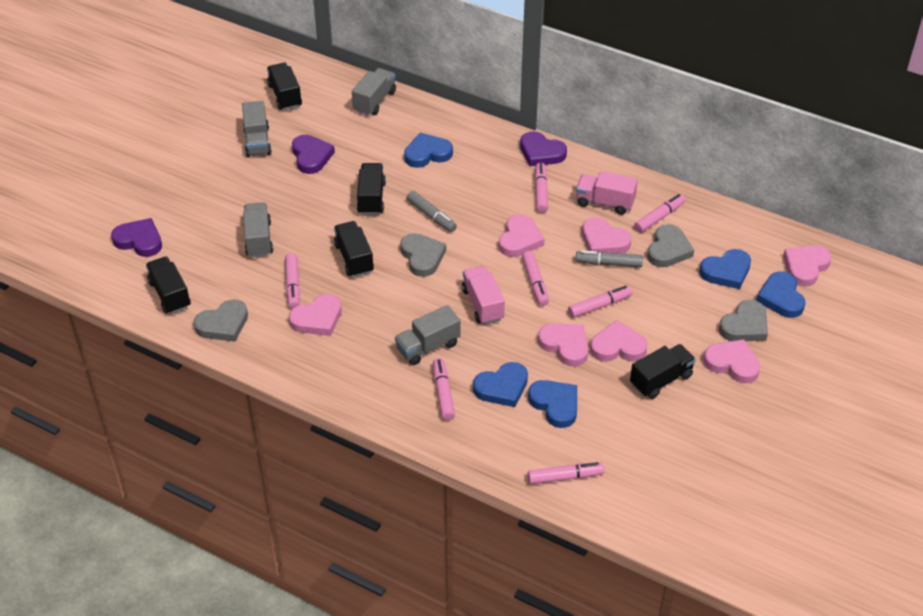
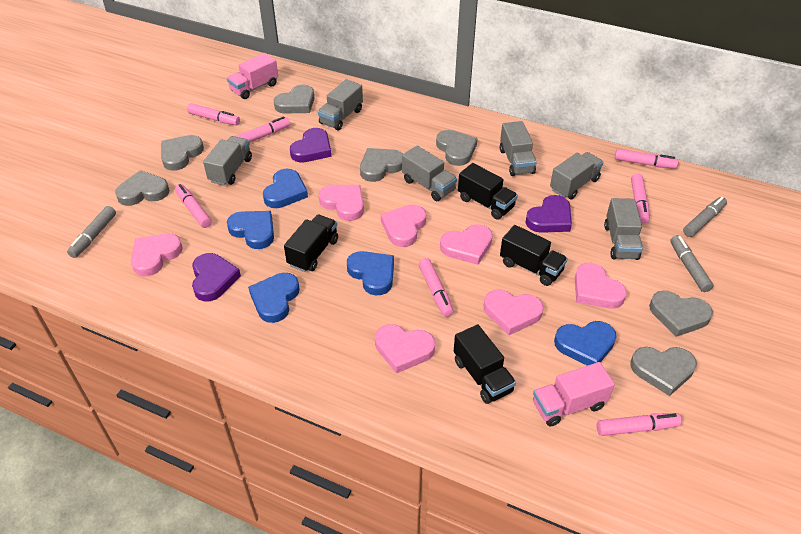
black truck: [146,256,191,314] [267,63,302,110] [334,221,374,277] [357,163,386,215] [630,344,696,399] = 5 -> [284,215,338,272] [454,324,516,404] [458,163,518,220] [500,225,568,286] = 4
grey heart: [194,300,248,342] [400,233,446,277] [647,224,694,267] [719,300,768,341] = 4 -> [115,170,169,206] [161,135,204,171] [274,84,315,114] [360,148,403,182] [436,130,478,166] [631,347,697,396] [649,291,713,337] = 7
grey marker: [407,191,457,232] [576,250,643,267] = 2 -> [67,206,116,258] [670,235,714,292] [683,197,727,237] = 3
grey truck: [242,101,272,157] [243,202,273,257] [352,68,396,115] [395,305,461,365] = 4 -> [203,136,252,186] [318,79,363,130] [402,146,457,201] [500,121,537,176] [550,152,604,199] [604,198,643,260] = 6

